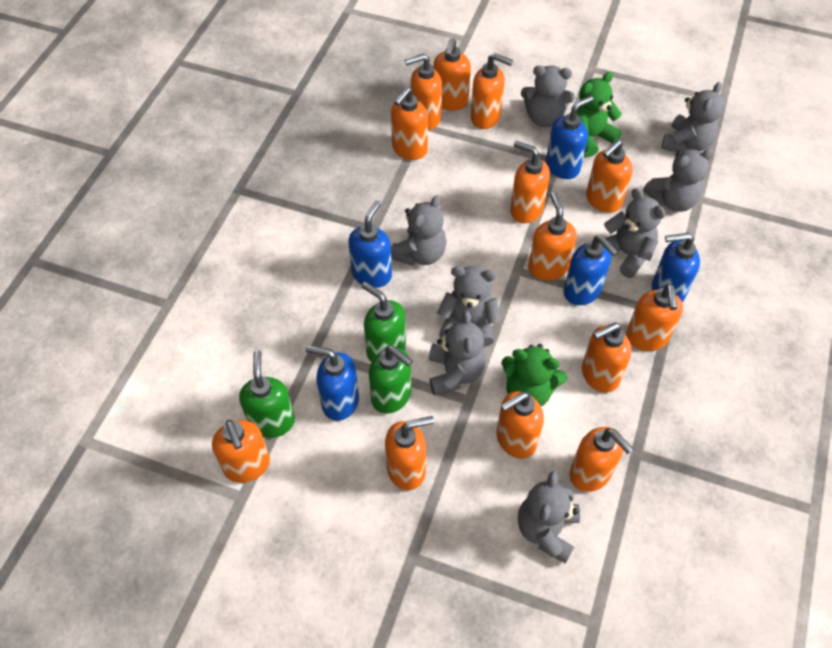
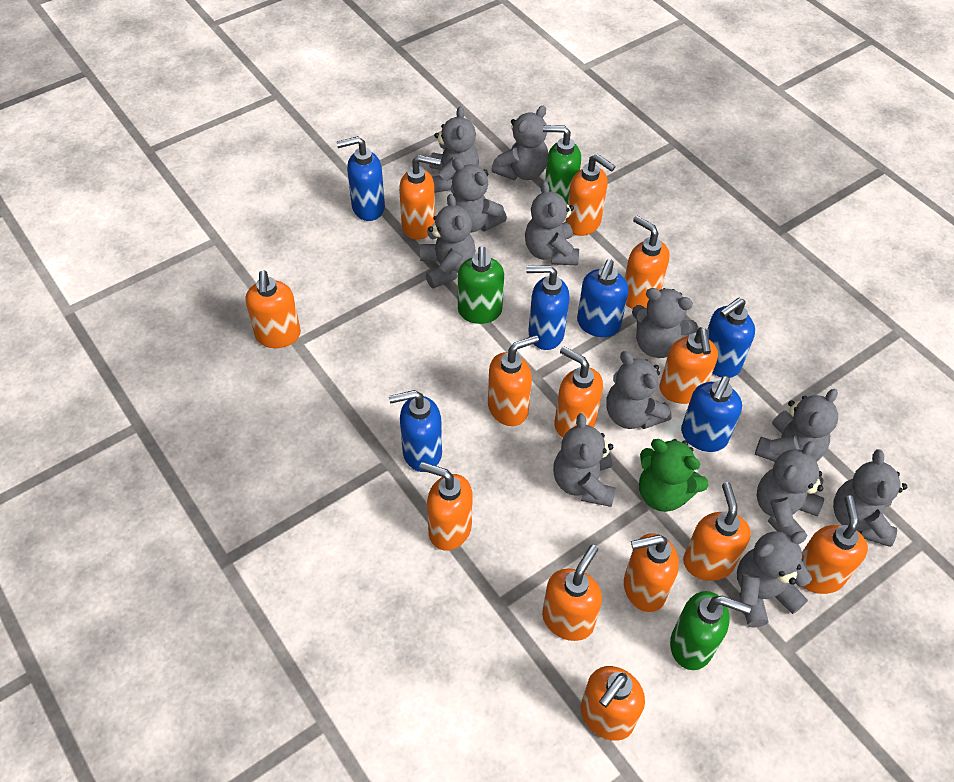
blue soap dispenser: [305,345,359,421] [348,200,392,288] [546,95,593,179] [563,235,618,305] [652,233,700,303] = 5 -> [336,136,385,221] [389,390,442,472] [526,265,570,350] [577,259,629,337] [681,376,742,452] [707,298,755,378] = 6
green teddy bear: [501,344,567,406] [577,72,622,157] = 2 -> [639,439,708,512] = 1
grey teddy bear: [391,195,447,266] [429,311,485,395] [437,266,501,346] [518,471,580,564] [521,65,575,127] [604,188,666,278] [643,148,714,212] [661,82,724,152] = 8 -> [420,194,476,289] [429,106,479,193] [450,158,507,233] [491,106,548,180] [525,181,579,266] [553,413,616,507] [606,351,672,429] [632,288,698,358] [737,531,812,628] [755,389,838,462] [756,441,824,536] [833,449,907,547] = 12

